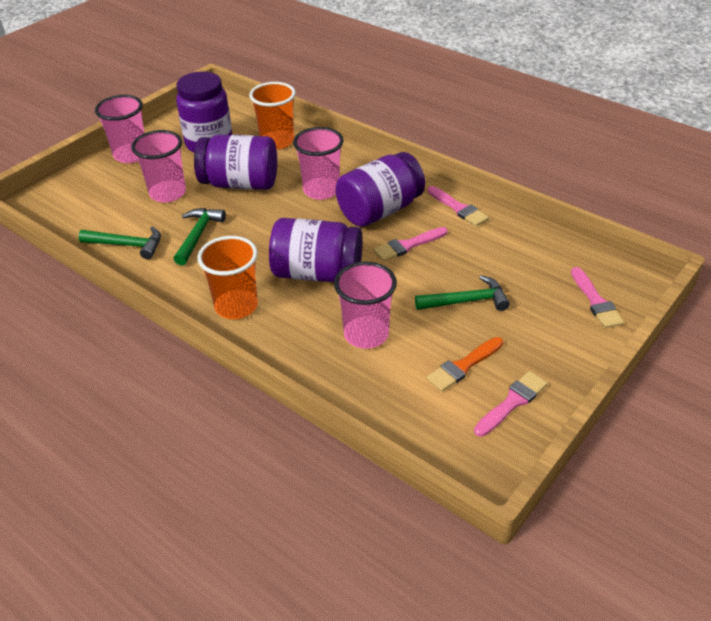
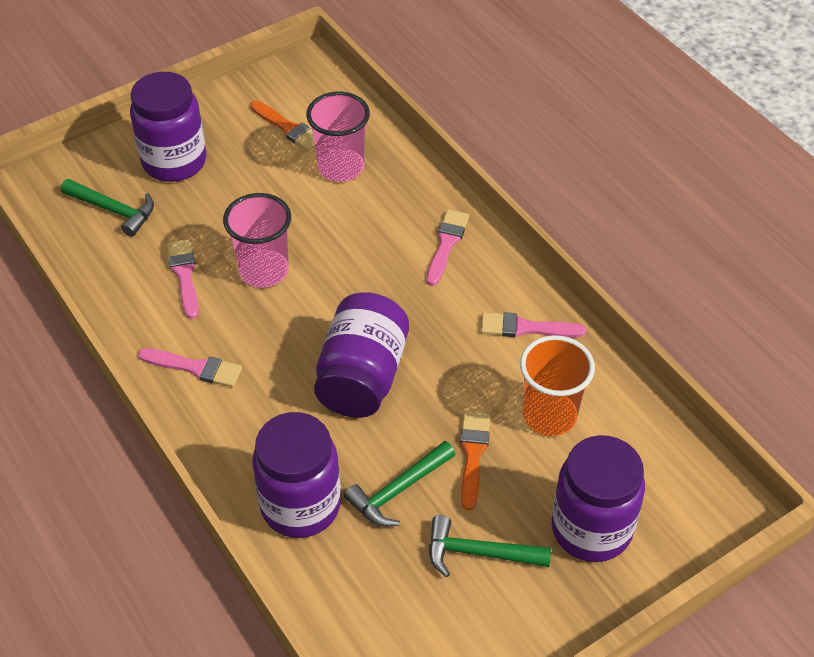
orange brush: [427,337,503,392] = 1 -> [250,101,315,151] [460,412,490,510] = 2
orange cup: [197,236,258,319] [249,82,296,149] = 2 -> [520,335,595,436] = 1
pink cup: [95,95,145,163] [131,130,186,203] [293,127,344,200] [334,262,397,349] = 4 -> [223,193,291,287] [306,92,370,182] = 2

